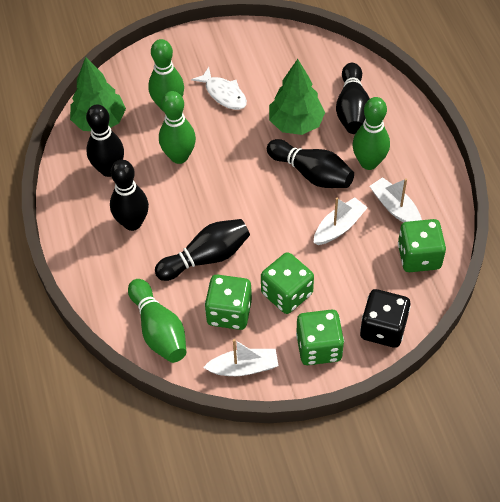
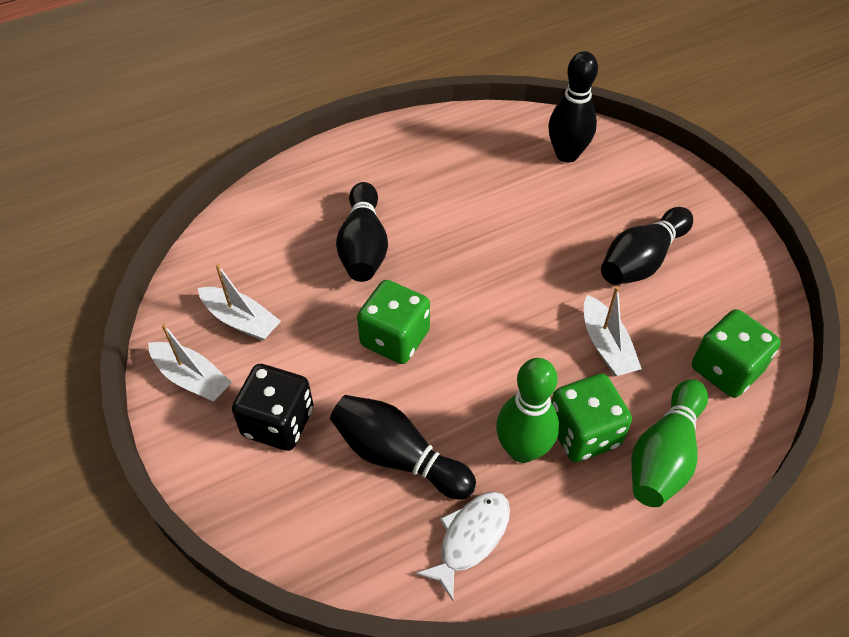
black bowling pin: [86,104,124,177] [110,160,149,231] [155,219,250,281] [267,139,354,188] [336,63,370,134] = 5 -> [330,395,476,499] [336,182,388,282] [548,51,598,163] [601,207,693,285] = 4
green bowling pin: [128,279,186,363] [148,39,184,112] [159,91,196,164] [352,97,390,170] = 4 -> [496,358,559,463] [631,379,708,507] = 2
green dice: [205,274,252,330] [261,252,314,314] [296,309,344,365] [398,219,446,272] = 4 -> [357,280,430,364] [551,374,632,462] [692,309,781,398] = 3
green tree: [70,57,126,131] [269,59,325,135] = 2 -> none = 0

